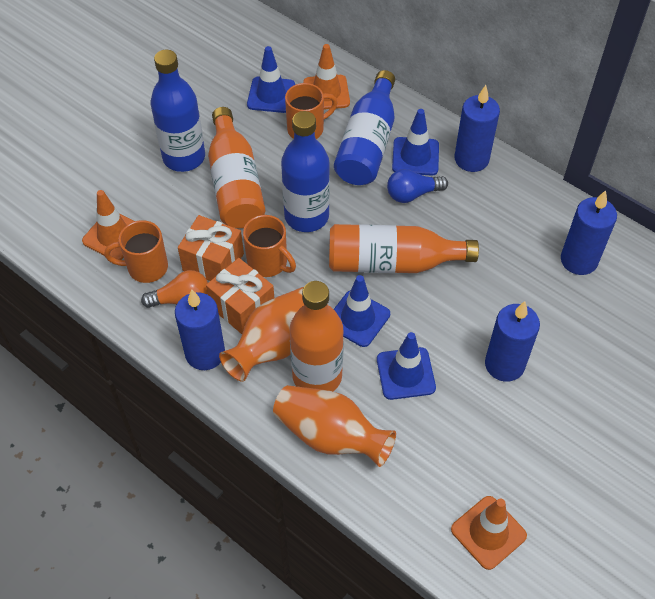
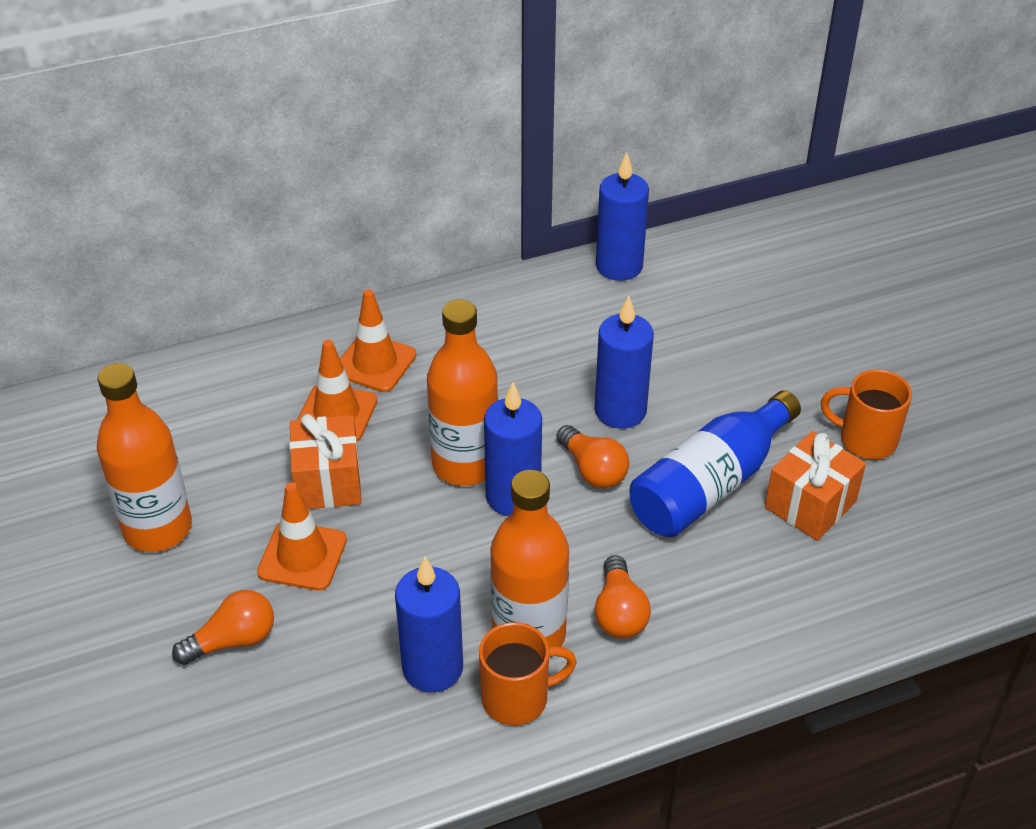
blue bottle: [151,50,205,172] [281,111,330,232] [334,70,395,185] = 3 -> [630,390,801,537] = 1
blue light bulb: [387,169,448,203] = 1 -> none = 0
blue traffic cone: [247,46,295,113] [334,275,390,347] [377,332,436,400] [392,109,439,176] = 4 -> none = 0
orange light bulb: [141,270,208,308] = 1 -> [172,590,274,665] [556,425,629,489] [595,555,651,639] = 3
orange mug: [105,220,168,283] [243,215,296,277] [285,83,338,139] = 3 -> [479,622,577,725] [821,370,912,460] = 2
orange vase: [219,287,304,382] [273,385,396,467] = 2 -> none = 0

